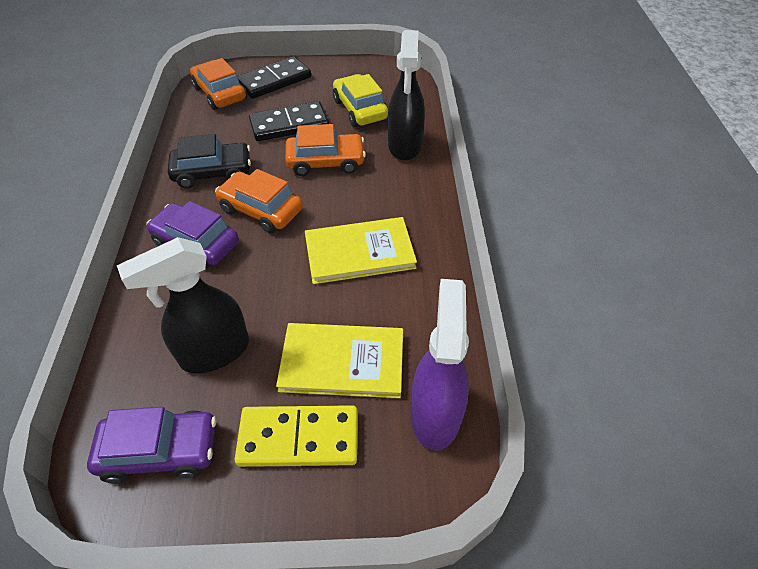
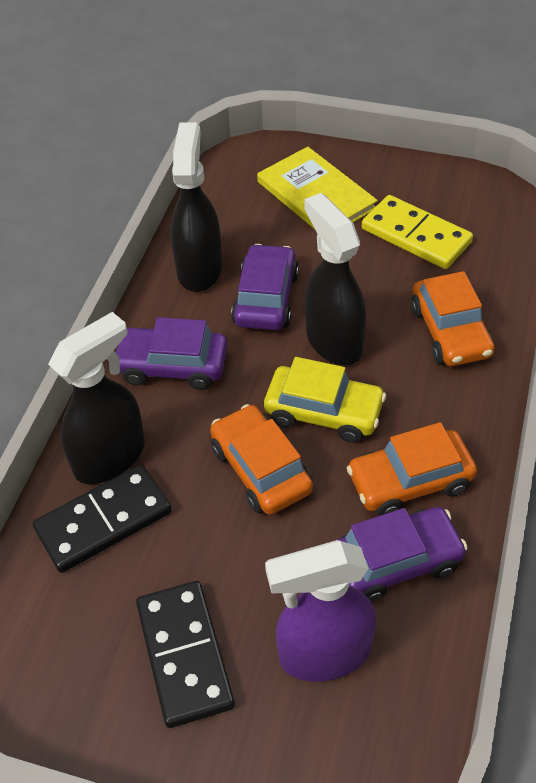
black car: [168,134,251,189] = 1 -> none = 0
black spray bottle: [117,237,249,373] [388,30,425,161] = 2 -> [48,312,145,484] [171,122,222,292] [305,193,366,365] = 3
purple car: [87,407,216,484] [146,201,239,269] = 2 -> [116,317,227,390] [231,244,299,330] [335,507,468,602] = 3
yellow book: [276,323,403,398] [305,217,417,284] = 2 -> [257,147,378,229] = 1

